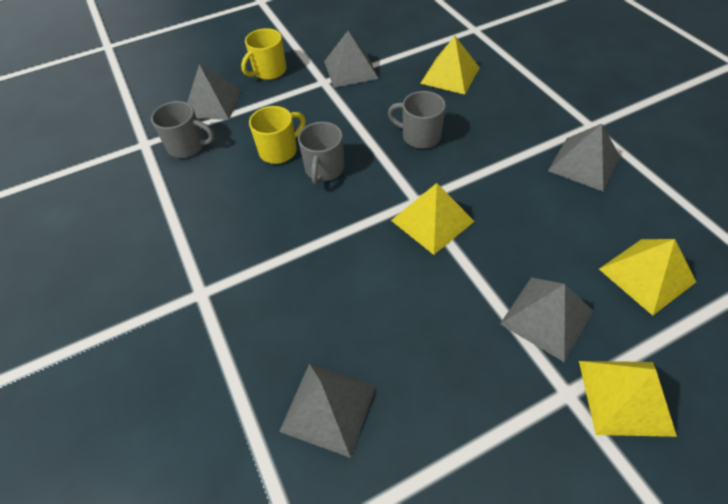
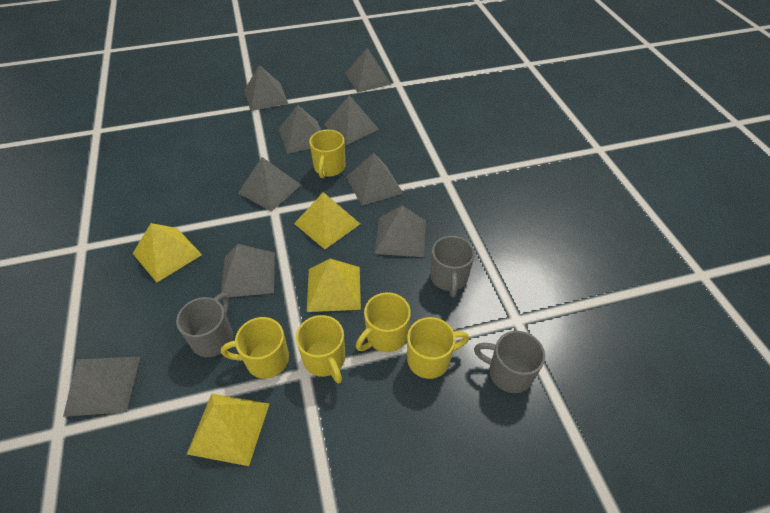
grey pyramid: [187,64,242,120] [279,363,376,458] [324,31,379,88] [500,277,593,362] [548,124,620,192] = 5 -> [63,356,141,417] [221,244,275,297] [238,157,301,212] [244,65,288,111] [279,105,321,154] [324,95,379,145] [345,48,391,93] [346,153,403,206] [374,205,426,257] = 9
yellow mug: [241,28,286,80] [249,106,306,164] = 2 -> [221,317,289,379] [296,315,345,383] [309,130,345,178] [356,292,411,352] [407,317,469,379] = 5

